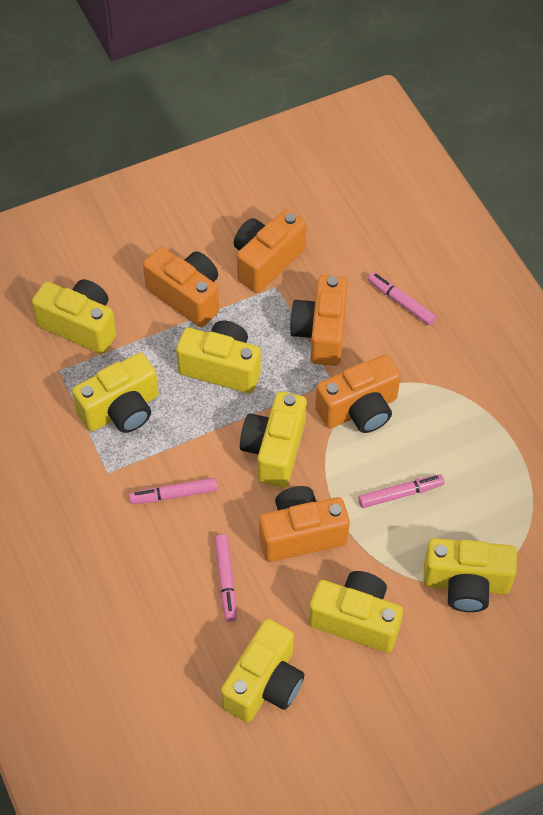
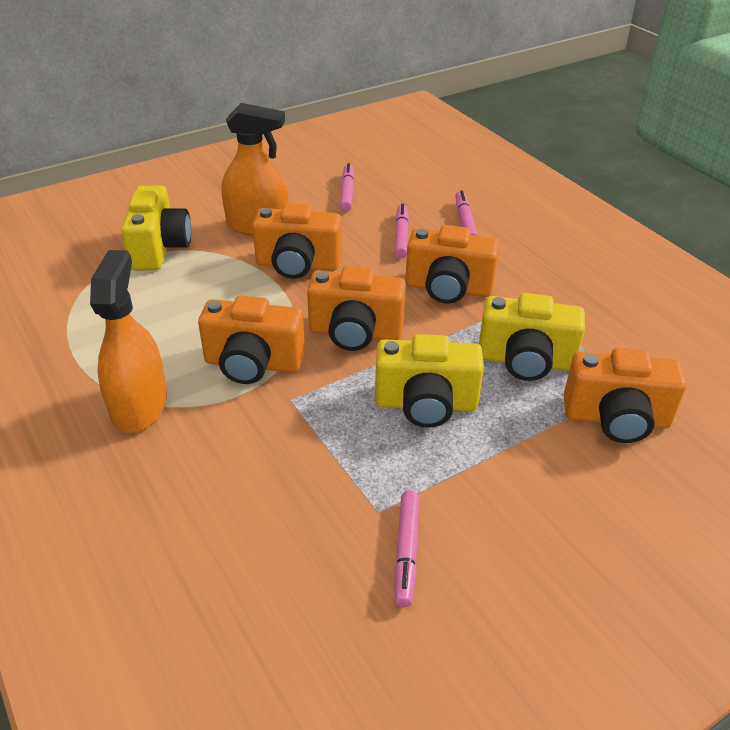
orange spray bottle: none = 0 -> [90,250,167,433] [221,103,289,236] = 2
yellow camera: [32,279,116,354] [72,353,158,433] [176,321,261,393] [221,619,305,722] [240,392,307,488] [309,571,403,653] [423,538,517,612] = 7 -> [121,186,191,270] [375,334,484,428] [479,293,585,381] = 3

